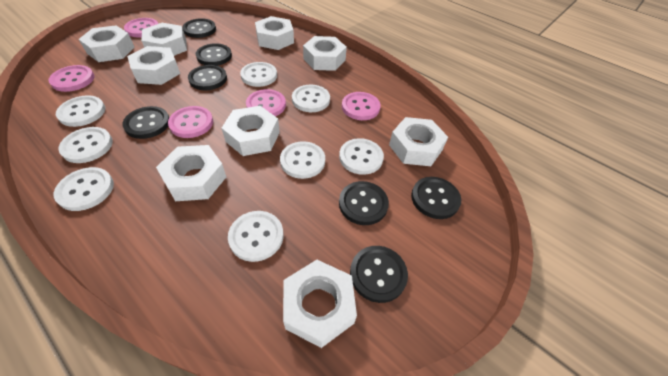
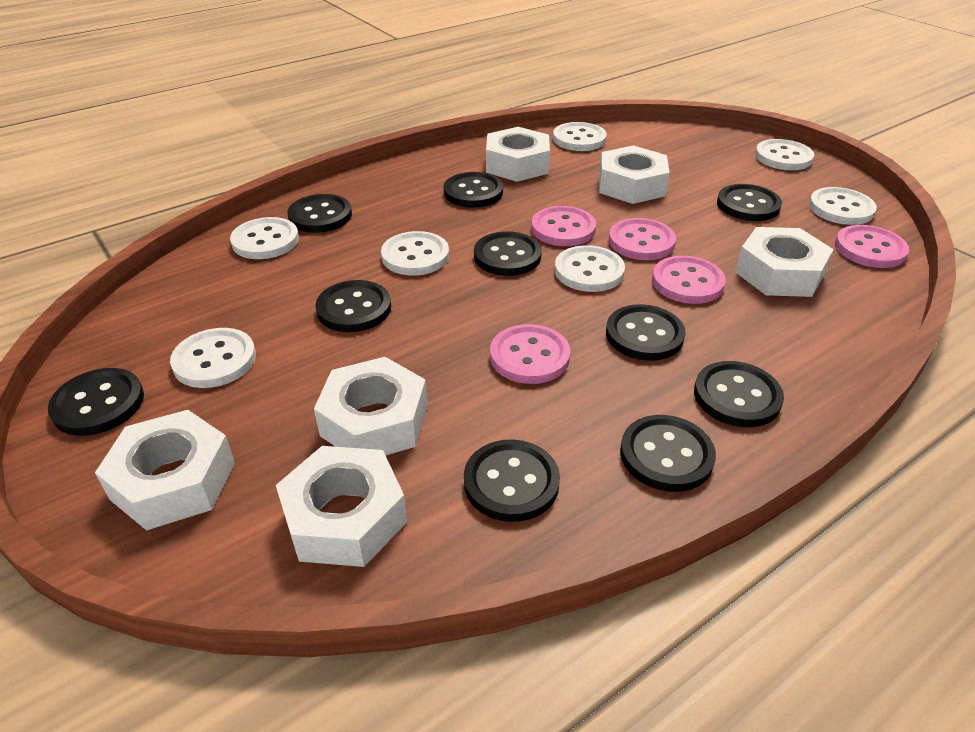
black button: [122,106,169,139] [183,18,216,38] [188,65,227,90] [196,43,232,66] [339,181,389,225] [350,246,408,303] [411,177,461,219] = 7 -> [48,368,144,436] [287,194,352,233] [315,280,391,332] [443,172,503,208] [464,439,560,522] [474,231,542,276] [606,304,686,361] [620,415,716,492] [694,361,784,427] [717,184,782,221] = 10
white button: [54,167,114,211] [56,95,105,127] [59,127,113,163] [228,211,284,262] [240,62,277,87] [280,141,325,179] [292,85,330,112] [339,138,384,175] = 8 -> [170,328,256,388] [230,217,299,259] [381,231,449,275] [553,122,607,151] [555,245,625,292] [755,139,814,170] [809,187,877,225] = 7
white nut: [79,25,135,62] [127,46,180,85] [141,23,187,56] [156,145,226,201] [222,106,280,156] [255,16,294,50] [283,260,357,348] [303,36,347,71] [389,117,448,166] = 9 -> [95,410,235,531] [276,446,407,567] [314,357,428,455] [486,127,550,182] [599,145,670,204] [735,227,834,297] = 6

